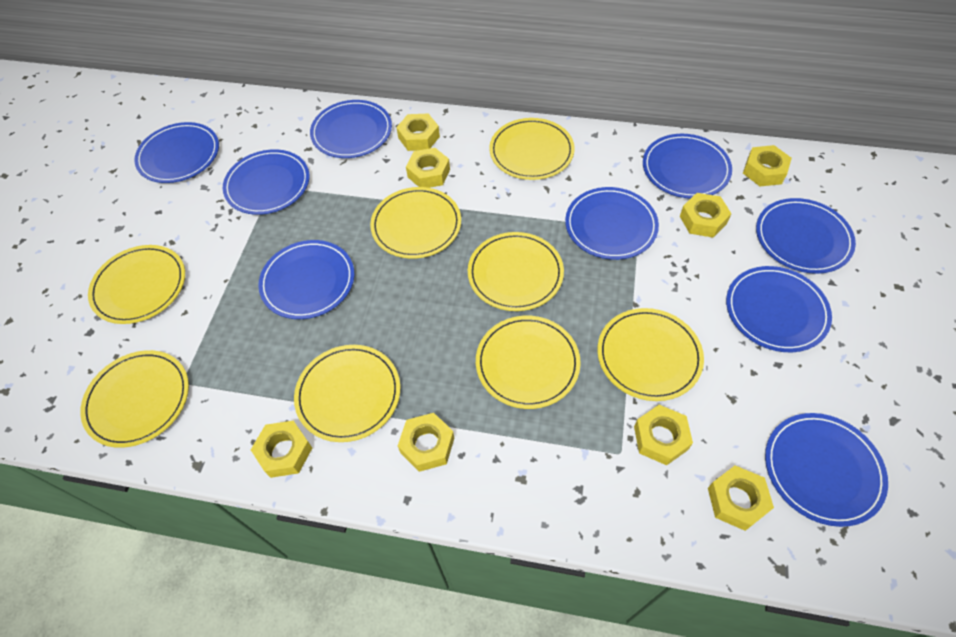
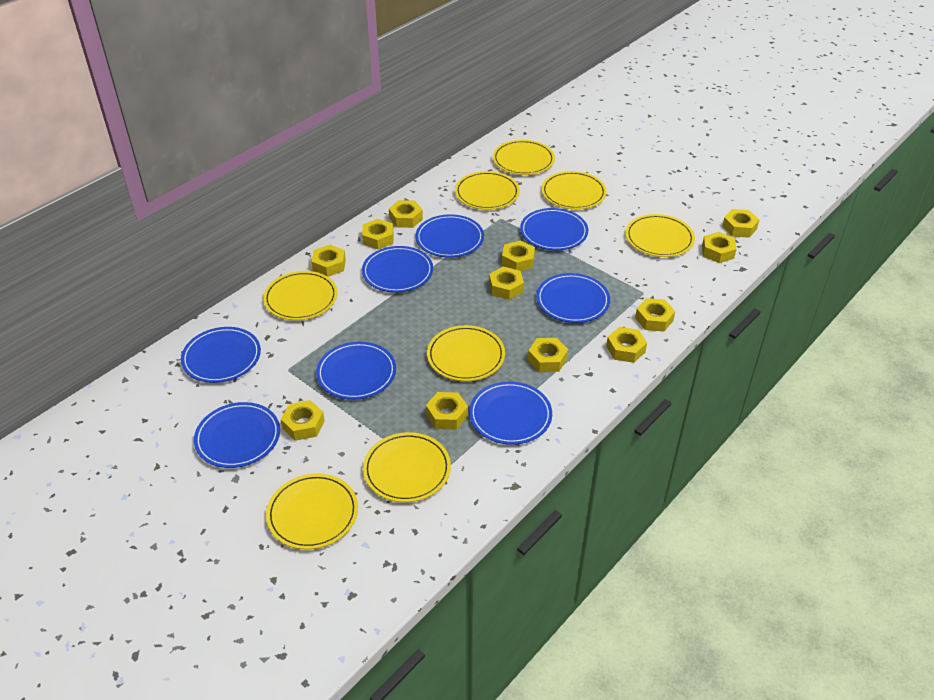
blue plate: [134,122,219,183] [223,149,309,215] [258,240,354,319] [310,100,392,158] [565,187,659,260] [643,134,732,198] [726,266,832,352] [756,198,856,274] [765,413,888,527] = 9 -> [181,327,261,383] [194,402,280,468] [316,342,396,400] [362,246,433,293] [415,214,484,258] [469,381,552,445] [520,208,588,251] [536,273,610,323] = 8
yellow nut: [251,421,312,478] [396,113,440,151] [398,413,454,472] [406,148,450,188] [634,405,693,465] [680,193,731,238] [708,466,774,531] [743,145,792,186] = 8 -> [281,400,325,441] [312,245,346,277] [362,219,393,249] [389,200,423,228] [426,392,468,430] [489,266,524,300] [502,240,535,271] [528,338,568,372] [606,327,647,363] [635,298,675,332] [702,232,736,263] [722,209,759,238] = 12

